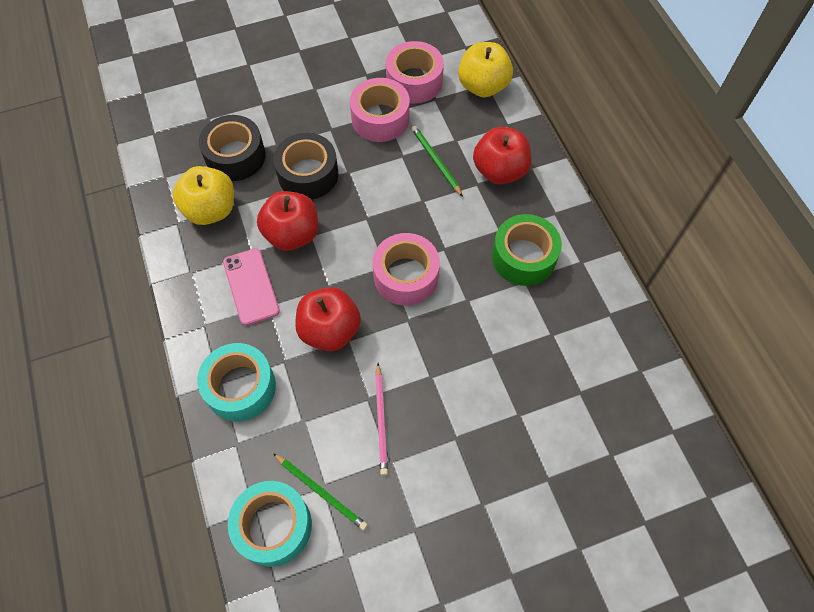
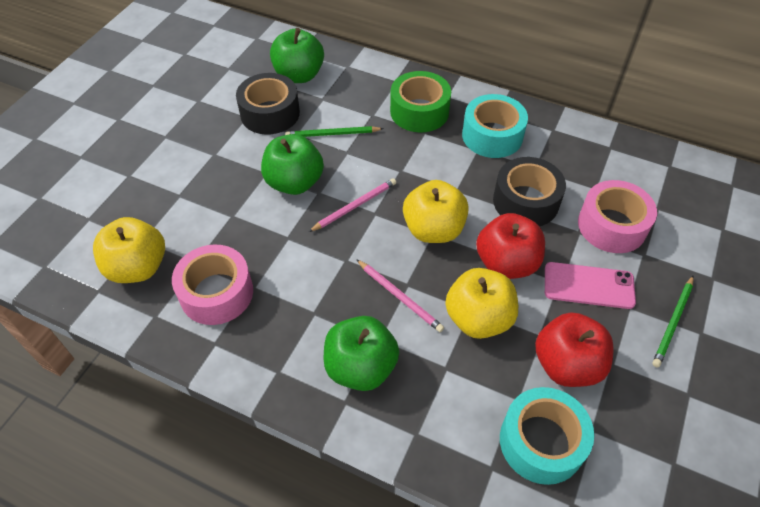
green apple: none = 0 -> [261,134,324,195] [270,28,324,83] [324,316,399,391] = 3
pink pencil: [375,363,388,476] = 1 -> [309,178,396,232] [356,259,444,332] = 2
pink tape: [350,78,409,142] [373,233,440,306] [386,41,444,104] = 3 -> [172,245,253,325] [578,180,657,253] = 2
red apple: [257,191,318,251] [295,287,361,351] [473,127,532,184] = 3 -> [476,213,545,279] [535,313,614,387] = 2
yellow apple: [173,166,234,225] [458,42,513,97] = 2 -> [93,217,165,283] [403,180,469,243] [445,268,518,339] = 3

